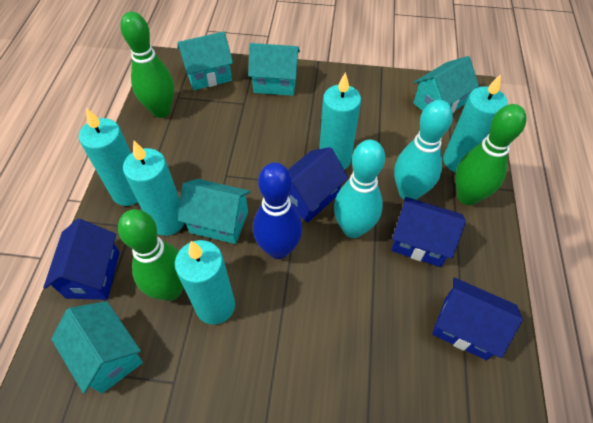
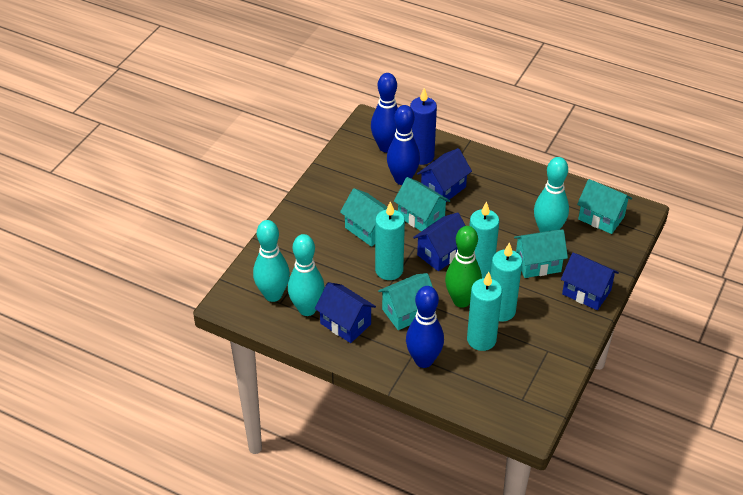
blue bowling pin: [253,163,302,259] = 1 -> [371,73,398,152] [387,105,420,185] [406,286,444,368] = 3
blue candle: none = 0 -> [410,88,437,165] = 1
green bowling pin: [118,209,184,301] [120,11,174,118] [455,104,526,205] = 3 -> [445,226,482,308] = 1
turquoise bowling pin: [334,140,385,238] [394,100,453,200] = 2 -> [253,220,290,302] [288,234,325,316] [534,157,569,232] = 3
turquoise candle: [79,108,138,206] [123,141,185,236] [175,240,235,325] [319,72,361,170] [443,74,508,172] = 5 -> [375,202,405,280] [467,272,502,351] [469,201,499,278] [490,242,523,322] = 4

